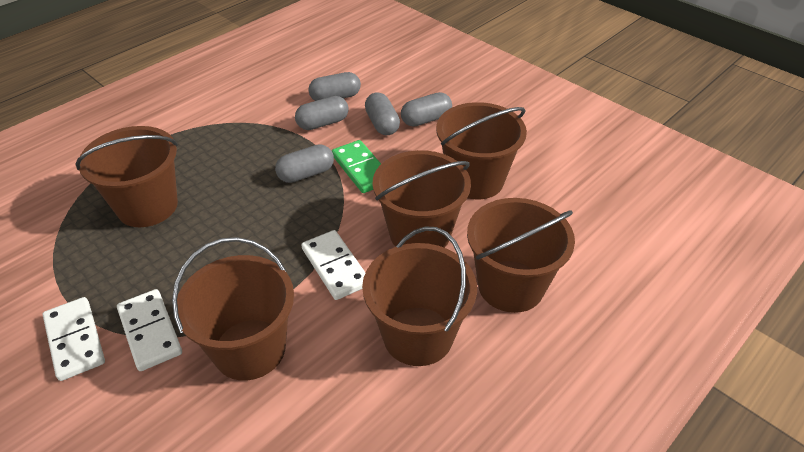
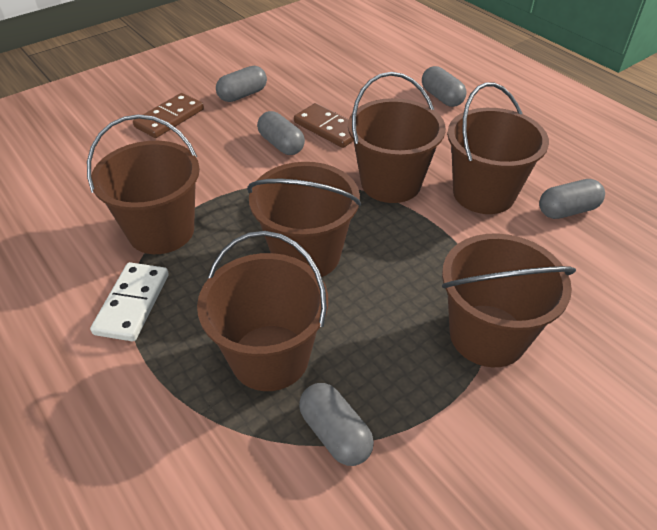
brown domino: none = 0 -> [133,93,204,138] [294,103,354,148] = 2
green domino: [332,140,381,193] = 1 -> none = 0
white domino: [43,297,105,381] [117,289,182,371] [301,230,366,300] = 3 -> [90,262,169,341] = 1

